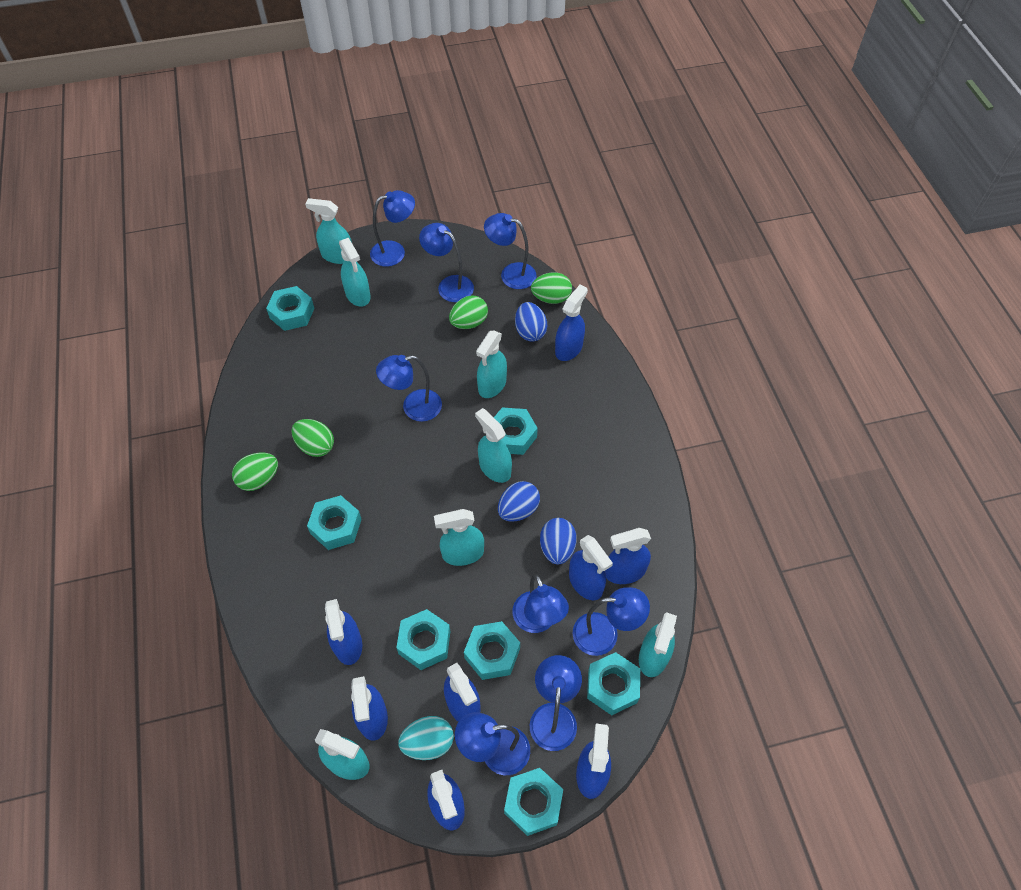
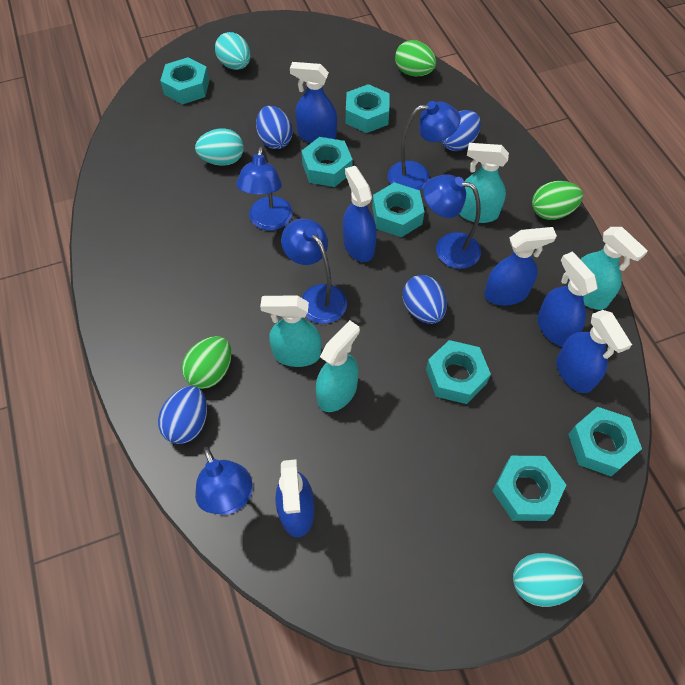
blue egg: [498,481,540,522] [515,302,547,342] [540,518,577,565] = 3 -> [158,386,207,444] [256,106,293,149] [403,275,447,324] [441,110,481,151] = 4
blue lamp: [370,190,415,267] [376,355,442,422] [419,223,474,302] [455,712,530,775] [484,213,537,289] [512,574,569,633] [530,655,582,751] [572,587,650,656] = 8 -> [195,447,253,515] [236,146,292,230] [281,218,347,324] [388,101,461,190] [423,174,481,269] = 5
blue spray bottle: [325,599,362,665] [351,676,388,741] [427,770,465,830] [444,663,481,722] [555,285,588,361] [569,535,613,600] [576,723,611,799] [605,528,651,584] = 8 -> [276,459,315,537] [290,62,337,143] [343,166,377,262] [484,227,557,306] [537,252,598,347] [556,310,632,393] = 6
green egg: [232,453,278,491] [292,419,334,457] [449,296,488,329] [531,272,572,304] = 4 -> [181,336,231,389] [395,40,436,77] [532,181,583,220] = 3
turquoise egg: [398,716,454,760] = 1 -> [195,128,244,166] [215,32,251,70] [513,553,583,607] = 3
turquoise spray bottle: [305,198,352,264] [315,729,370,780] [339,238,371,307] [434,509,484,566] [475,408,512,483] [476,330,507,398] [639,612,677,677] = 7 -> [260,295,321,367] [316,320,360,412] [459,143,509,223] [569,227,648,310] = 4

